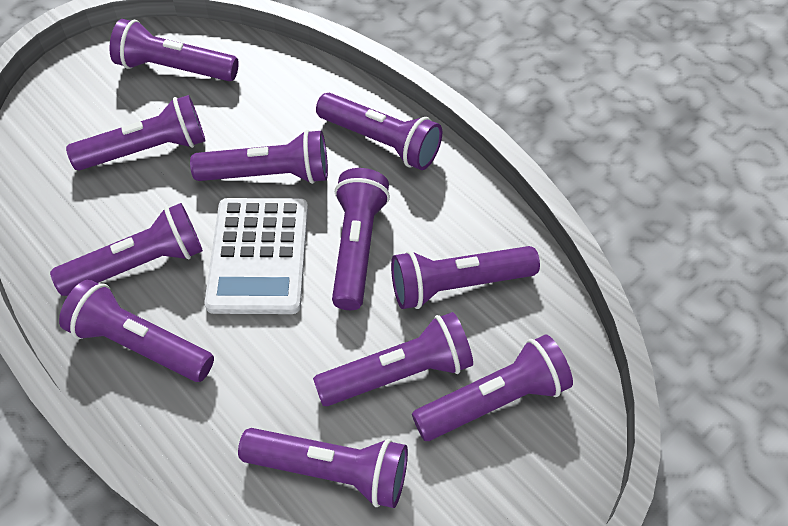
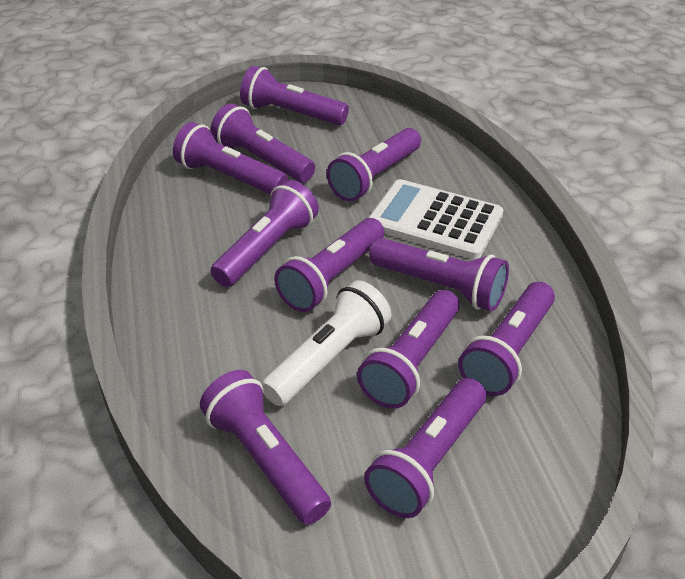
white flashlight: none = 0 -> [262,280,391,406] = 1

